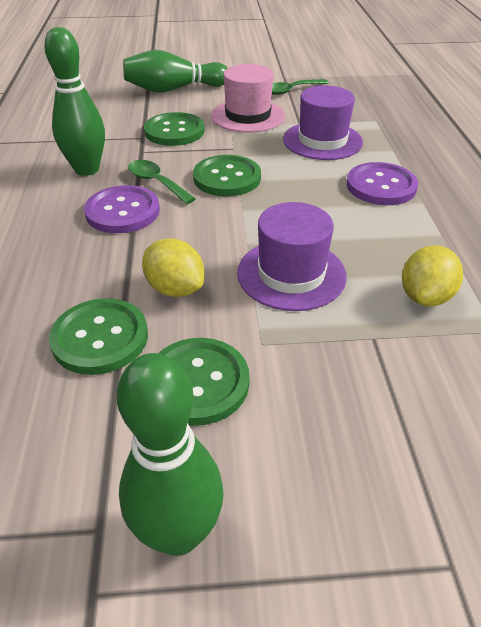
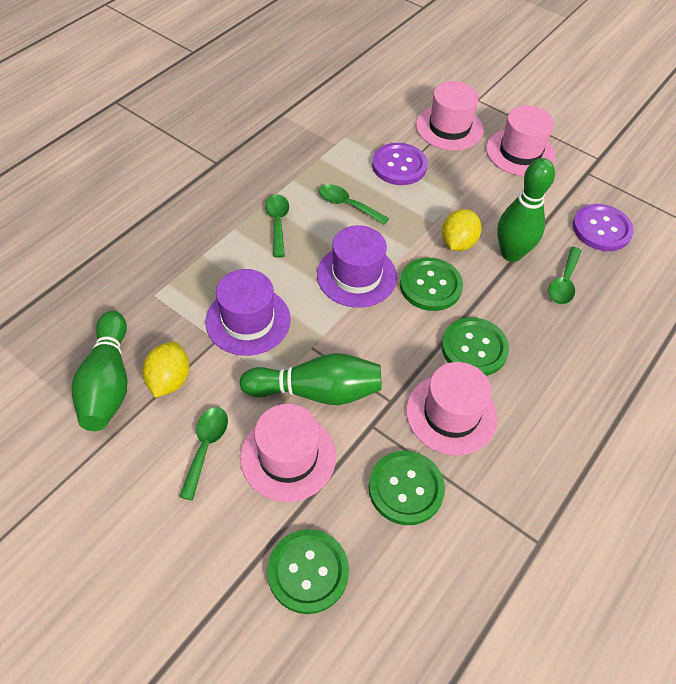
green spoon: [128,160,196,204] [272,79,328,95] = 2 -> [179,407,228,500] [265,194,289,257] [319,184,389,225] [548,247,581,305] = 4
pink hat: [211,64,285,133] = 1 -> [240,404,336,502] [406,362,497,455] [416,81,484,150] [486,105,556,176] = 4

